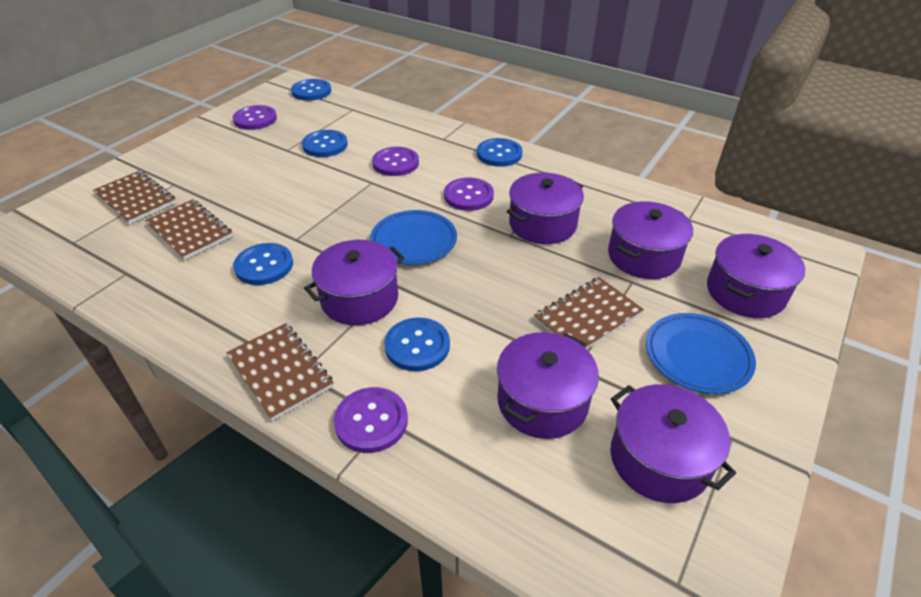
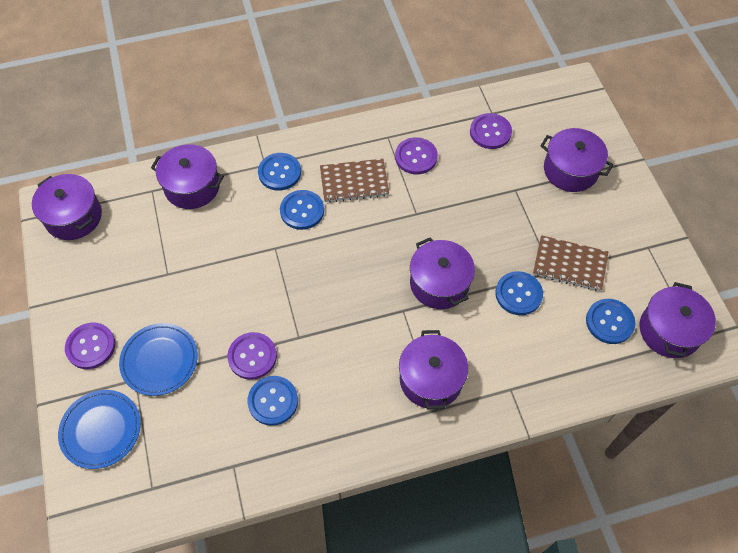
brown notebook: [93,171,176,224] [145,199,233,260] [226,323,334,421] [534,277,644,349] = 4 -> [320,159,389,203] [533,235,609,291] = 2

